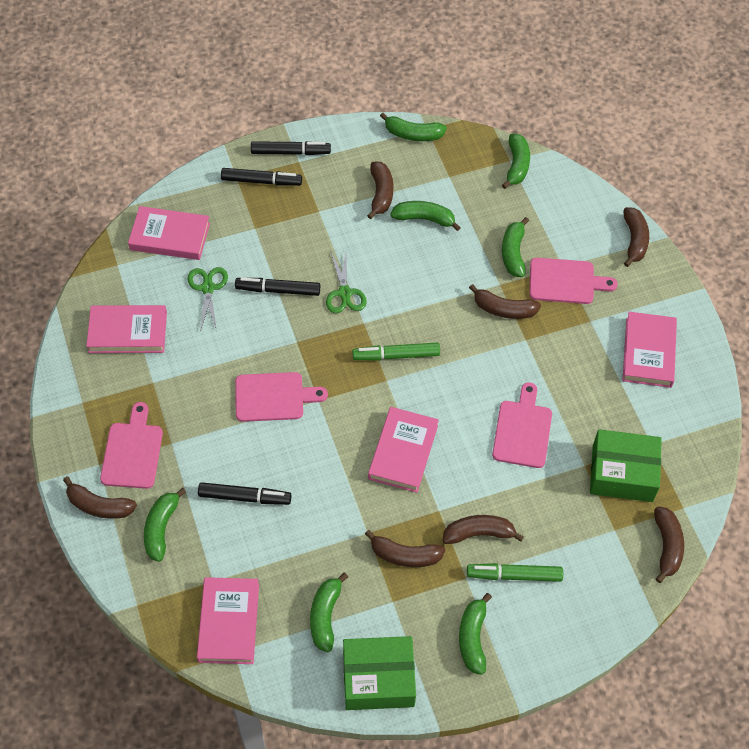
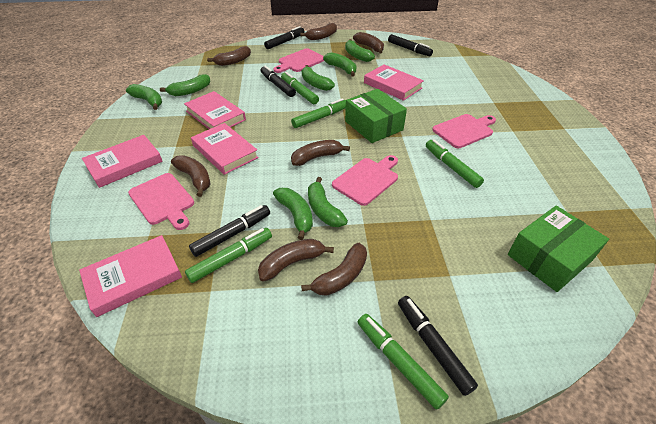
black marker: [198,482,291,505] [221,168,302,186] [235,277,320,296] [251,141,331,155] = 4 -> [189,205,270,257] [261,65,296,97] [264,26,305,49] [388,34,433,56] [398,296,478,396] = 5
green marker: [352,343,440,361] [467,563,563,582] = 2 -> [185,228,272,283] [281,72,319,104] [291,98,346,128] [358,314,449,410] [426,139,484,188] = 5
green scissors: [188,267,228,332] [326,252,367,313] = 2 -> none = 0

